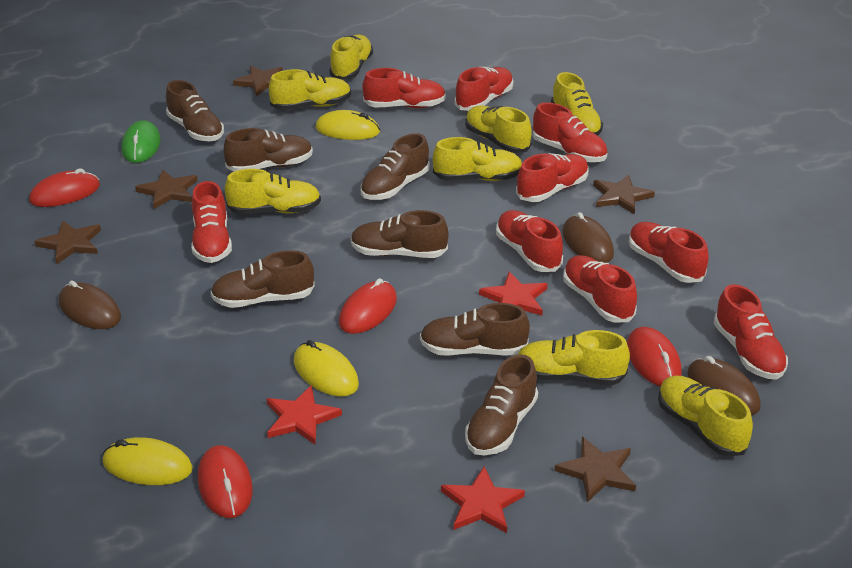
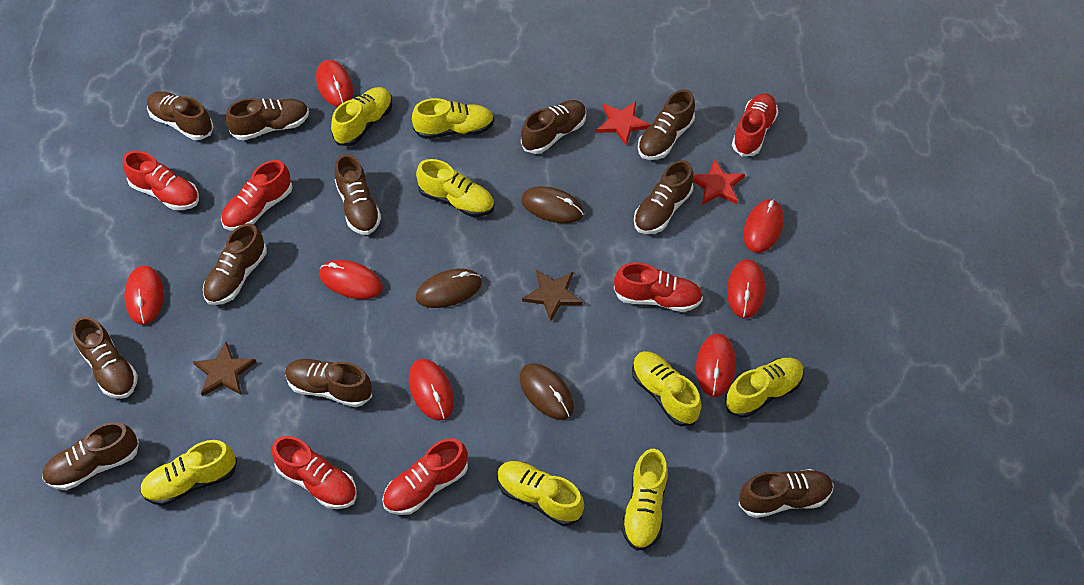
brown shoe: [166,80,224,141] [211,250,315,308] [224,128,313,172] [351,210,449,258] [361,133,430,200] [420,303,530,356] [465,354,538,455] = 7 -> [42,422,139,490] [72,316,138,399] [147,91,214,140] [203,223,267,305] [226,98,309,140] [285,359,372,407] [335,154,381,235] [521,100,586,154] [634,160,693,234] [638,89,695,160] [738,469,834,518] = 11
brown star: [34,221,101,264] [135,170,198,209] [233,66,283,97] [555,437,636,502] [593,175,655,215] = 5 -> [193,342,256,396] [522,270,583,322] = 2
green mouse: [121,120,160,163] = 1 -> none = 0
red mouse: [29,168,100,207] [198,445,253,518] [339,278,397,334] [627,327,682,386] = 4 -> [124,266,164,325] [316,60,353,107] [319,260,383,299] [409,359,454,421] [696,334,736,397] [727,259,765,318] [743,199,784,253] = 7
red shoe: [192,181,232,263] [363,68,446,108] [455,67,513,111] [496,210,563,272] [516,153,589,202] [533,102,608,162] [563,255,637,322] [629,222,709,283] [713,284,788,380] = 9 -> [123,151,199,210] [221,160,293,231] [272,436,357,509] [382,438,468,515] [614,262,703,312] [732,93,778,156] = 6
red star: [267,385,342,444] [441,467,525,533] [479,271,548,316] = 3 -> [596,102,651,145] [693,159,745,205] = 2
yellow mouse: [103,437,193,485] [294,340,359,397] [316,110,380,140] = 3 -> none = 0

